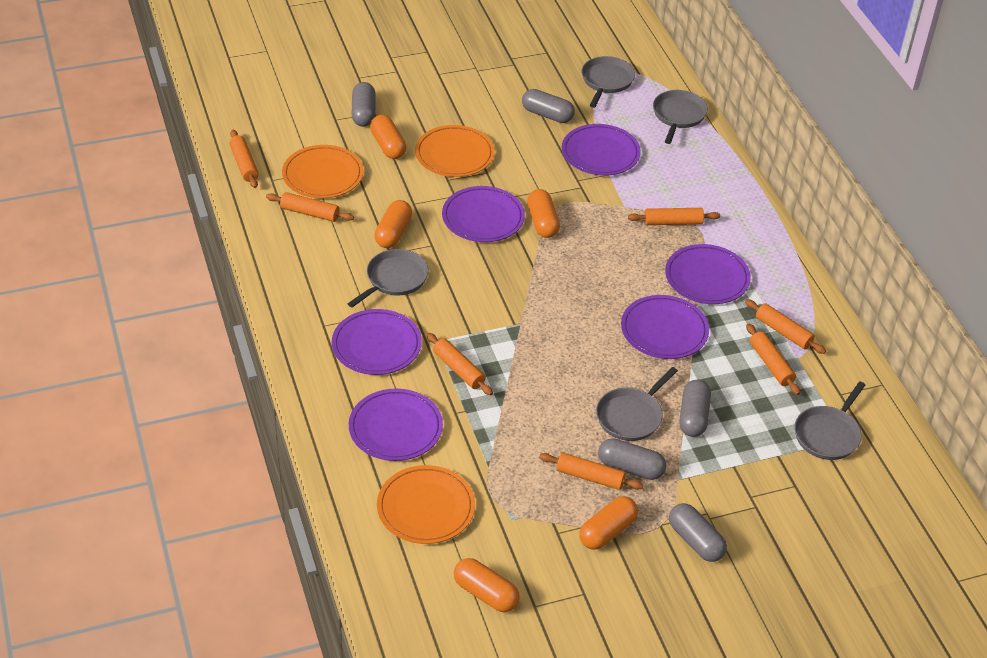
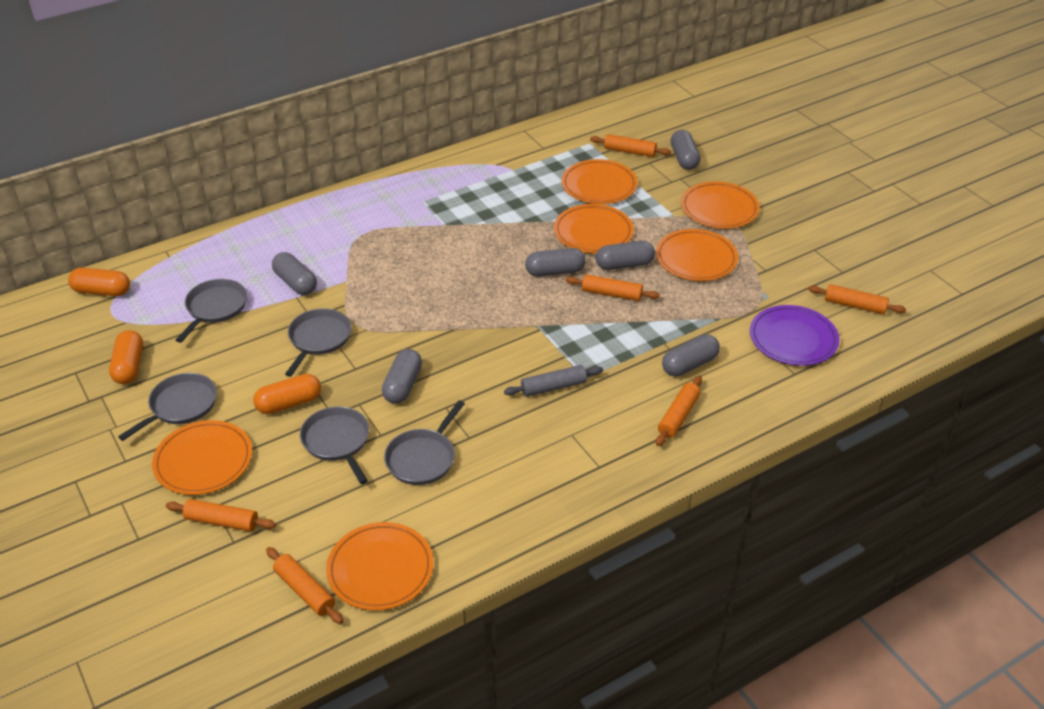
grey capsule: [352,82,376,127] [522,89,575,123] [598,438,666,480] [669,503,727,562] [679,380,711,437] = 5 -> [272,252,317,295] [382,349,422,404] [525,248,585,277] [596,241,655,270] [662,334,720,377] [671,130,701,170] = 6
grey rolling pin: none = 0 -> [504,365,603,397] = 1
orange capsule: [370,115,406,159] [374,200,412,248] [454,558,520,612] [527,189,560,238] [579,496,638,550] = 5 -> [68,268,130,296] [109,330,143,384] [253,374,321,414] = 3
orange plate: [282,145,363,199] [377,465,475,544] [415,125,495,177] = 3 -> [152,420,252,495] [326,522,433,611] [554,204,634,253] [561,159,638,204] [656,229,738,281] [681,181,760,229] = 6
orange rolling pin: [229,130,259,188] [266,192,354,222] [426,333,493,395] [539,453,643,490] [628,208,720,225] [745,299,826,354] [746,324,800,395] = 7 -> [166,499,276,532] [266,547,343,624] [566,274,660,301] [590,134,671,157] [656,376,702,446] [808,284,906,314] = 6
purple plate: [332,309,422,375] [349,389,443,461] [442,186,525,242] [562,124,641,176] [621,295,709,359] [665,244,751,304] = 6 -> [750,305,839,366] = 1

